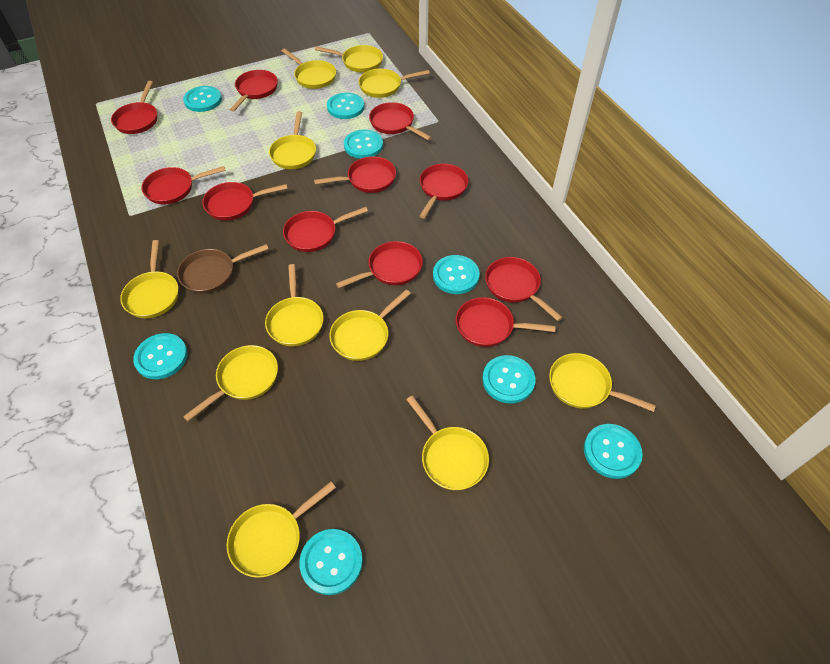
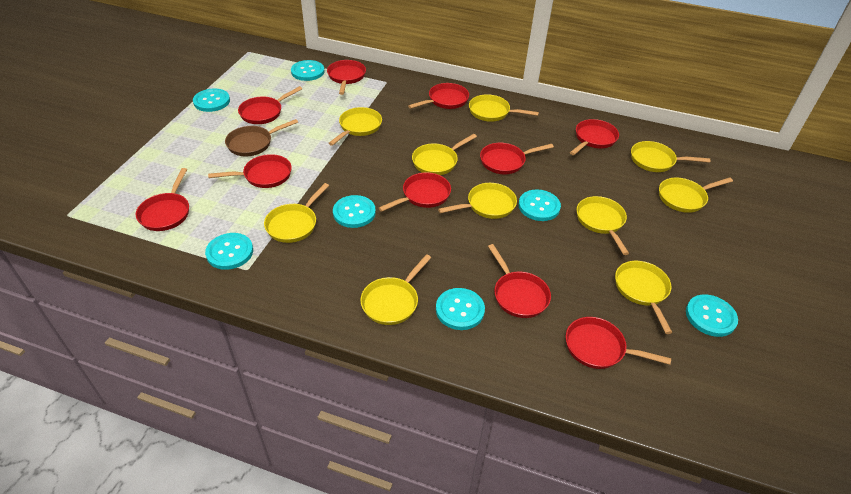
red pan: [111,81,157,134] [141,166,226,205] [202,182,288,221] [230,70,278,112] [283,207,368,252] [314,156,396,193] [336,241,423,288] [369,102,432,140] [419,164,468,218] [456,297,556,347] [485,257,563,321] = 11 -> [136,168,189,231] [208,154,292,188] [238,86,302,124] [327,60,366,95] [379,172,451,212] [408,83,469,109] [480,143,554,174] [488,244,551,318] [566,317,671,369] [570,119,619,155] = 10
turquoise button: [133,333,188,379] [183,86,222,112] [299,529,363,595] [327,92,364,119] [344,129,383,159] [433,255,480,294] [482,355,535,404] [584,424,643,479] = 8 -> [193,88,230,112] [205,233,253,270] [291,60,324,81] [333,195,376,228] [436,288,485,330] [519,189,561,221] [686,295,738,337] = 7
yellow pan: [120,240,178,318] [183,345,278,421] [227,482,336,578] [265,264,323,346] [269,111,316,169] [282,49,336,89] [315,45,383,73] [329,290,411,361] [359,69,430,98] [406,396,489,490] [549,353,656,412] = 11 -> [264,183,329,243] [329,107,382,146] [360,254,431,325] [412,134,477,175] [438,183,517,219] [469,94,539,122] [576,196,629,255] [615,261,672,334] [631,141,710,172] [659,177,733,213] = 10

